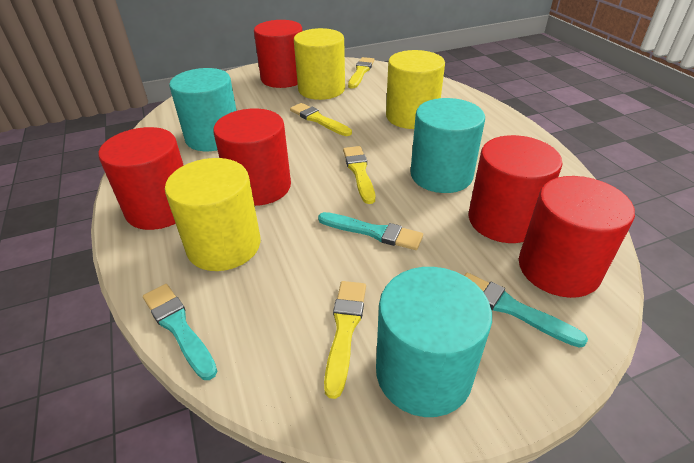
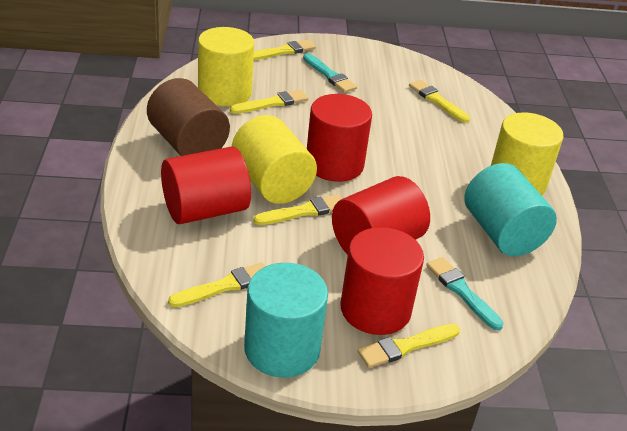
brown cylinder: none = 0 -> [147,78,230,156] = 1
red cylinder: [98,127,184,230] [213,108,291,206] [254,20,302,88] [468,135,563,243] [519,176,635,298] = 5 -> [161,147,251,224] [307,94,372,182] [332,176,430,255] [340,227,424,335] = 4
turquoise brush: [143,284,218,380] [318,212,423,250] [464,273,588,348] = 3 -> [303,53,357,93] [427,257,504,331] = 2
turquoise cylinder: [169,68,237,151] [376,267,492,417] [410,98,485,193] = 3 -> [244,263,328,378] [464,163,557,256] = 2
yellow brush: [290,103,352,136] [324,281,366,399] [343,146,375,204] [348,57,374,89] = 4 -> [168,263,265,307] [230,90,308,114] [253,194,342,225] [254,40,316,60] [357,324,460,368] [409,80,470,123] = 6

